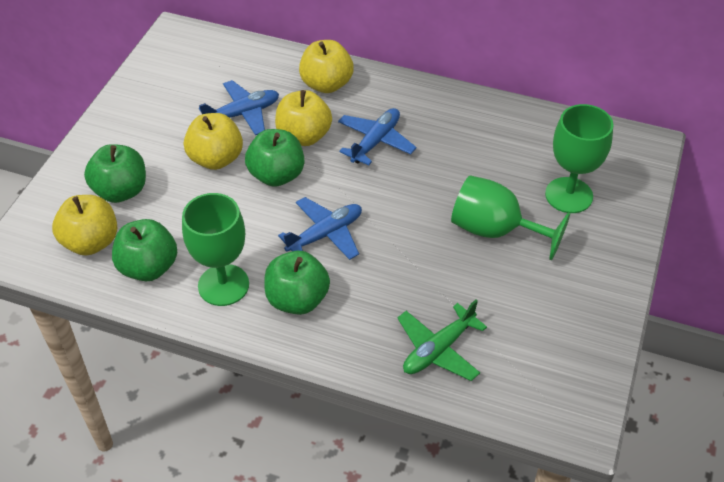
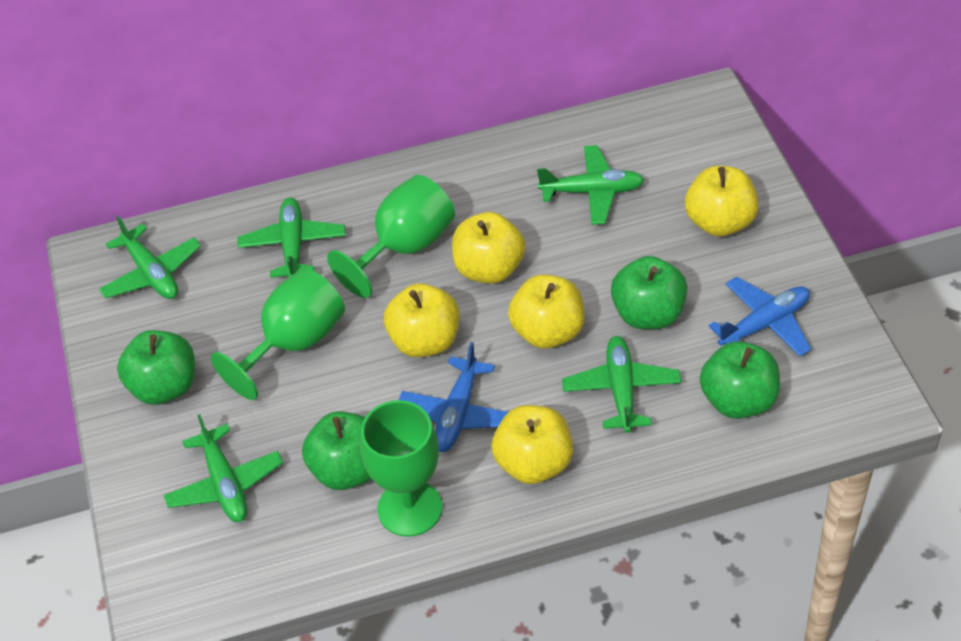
blue plane: [199,80,279,135] [278,197,362,260] [338,108,416,166] = 3 -> [399,342,508,452] [709,277,811,357] = 2
green plane: [397,300,487,381] = 1 -> [99,216,201,299] [163,414,283,522] [237,198,346,278] [537,145,644,225] [562,336,681,433] = 5
yellow apple: [52,195,117,255] [184,113,243,170] [275,90,332,146] [299,40,354,93] = 4 -> [384,283,460,357] [452,212,525,284] [491,405,573,484] [508,275,585,349] [685,166,759,237] = 5

